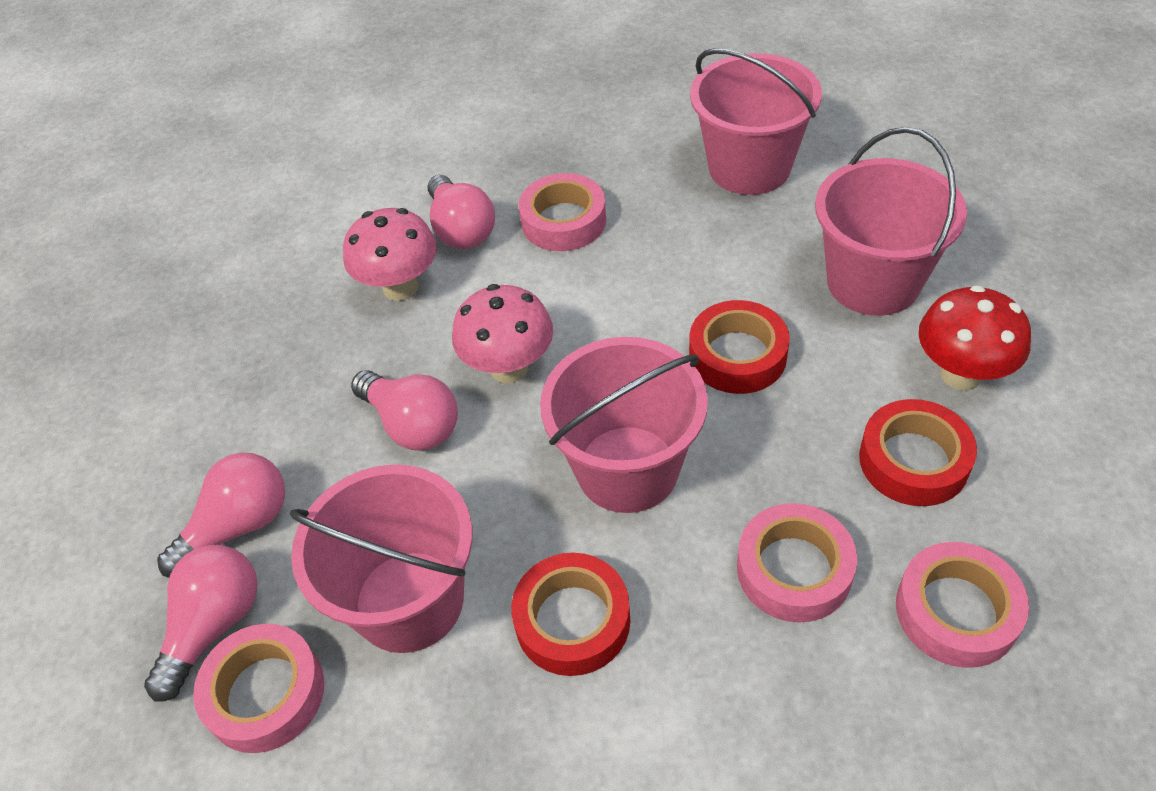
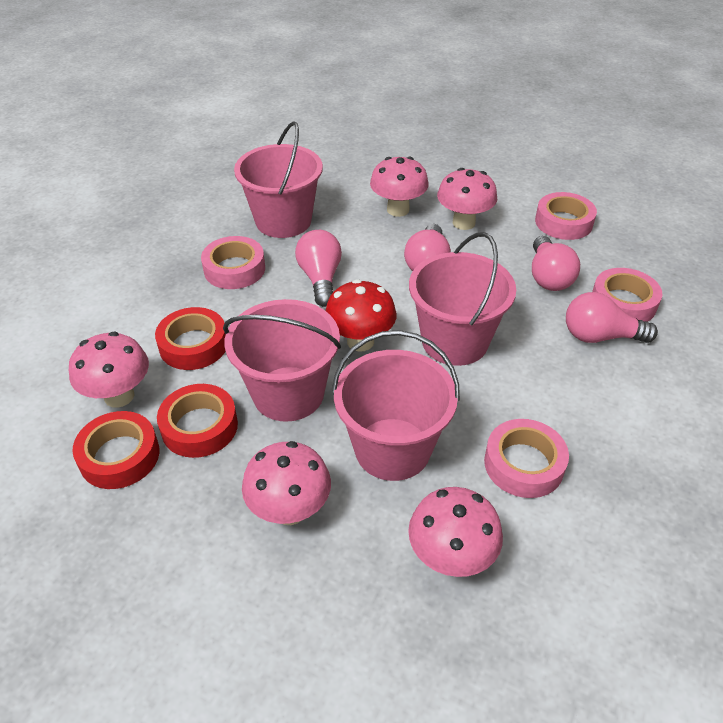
pink mushroom: [343,208,437,301] [452,284,553,383] = 2 -> [69,332,149,408] [242,441,331,525] [370,157,429,217] [408,487,503,577] [437,168,497,230] = 5

